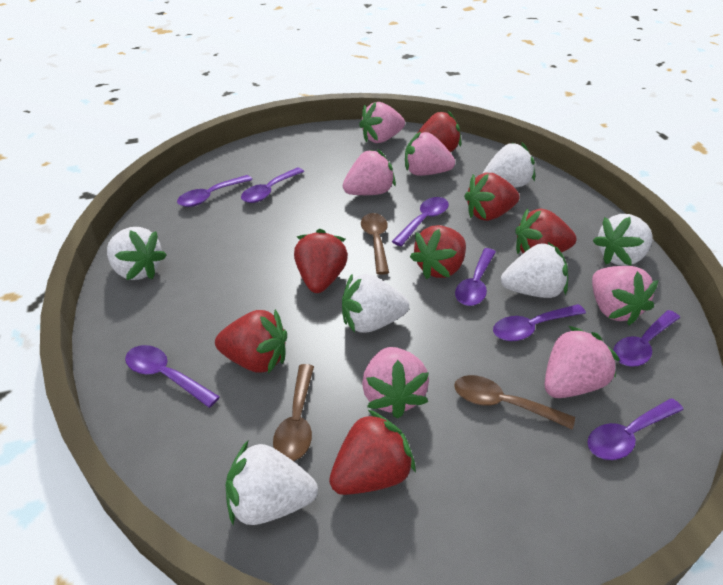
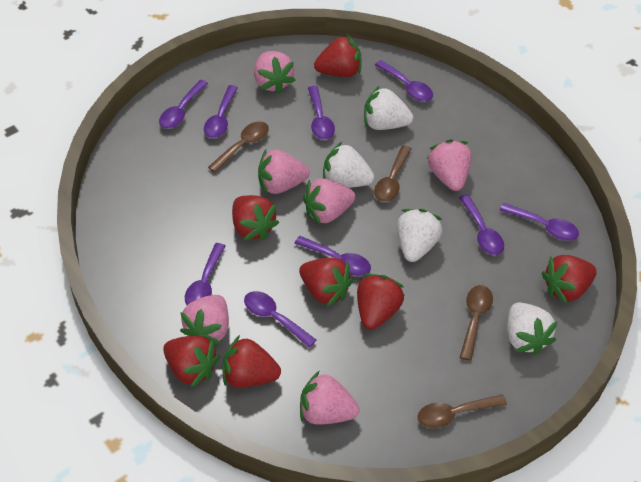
brown spoon: [273,364,314,461] [361,213,389,275] [454,375,575,430] = 3 -> [208,121,269,173] [374,146,411,202] [417,395,507,428] [460,285,493,361] = 4
purple spoon: [125,345,220,408] [177,175,253,207] [241,167,304,203] [392,197,449,246] [455,248,496,306] [493,304,586,341] [587,398,684,460] [613,310,680,367] = 8 -> [159,80,208,129] [185,243,225,305] [204,85,238,138] [244,291,316,348] [294,236,371,276] [308,86,335,140] [375,60,433,101] [459,194,504,255] [500,203,579,241] = 9
white strawberry: [107,227,167,280] [225,441,318,525] [342,274,409,333] [483,143,535,187] [501,242,568,298] [593,214,653,266] = 6 -> [323,142,374,188] [364,86,413,130] [397,209,443,262] [508,302,558,355] = 4

